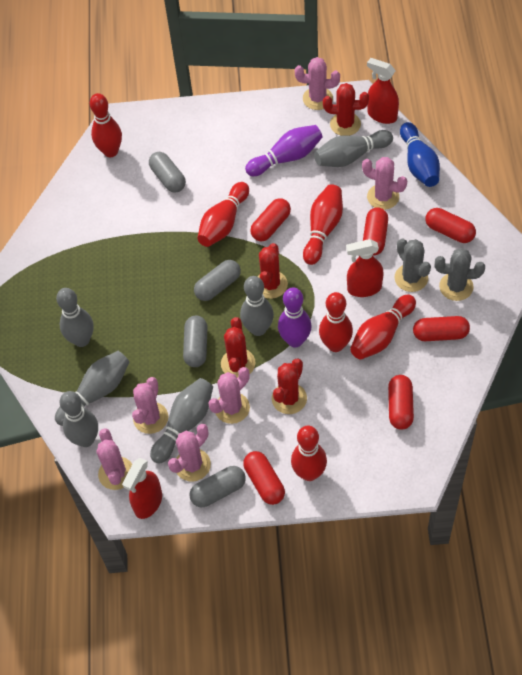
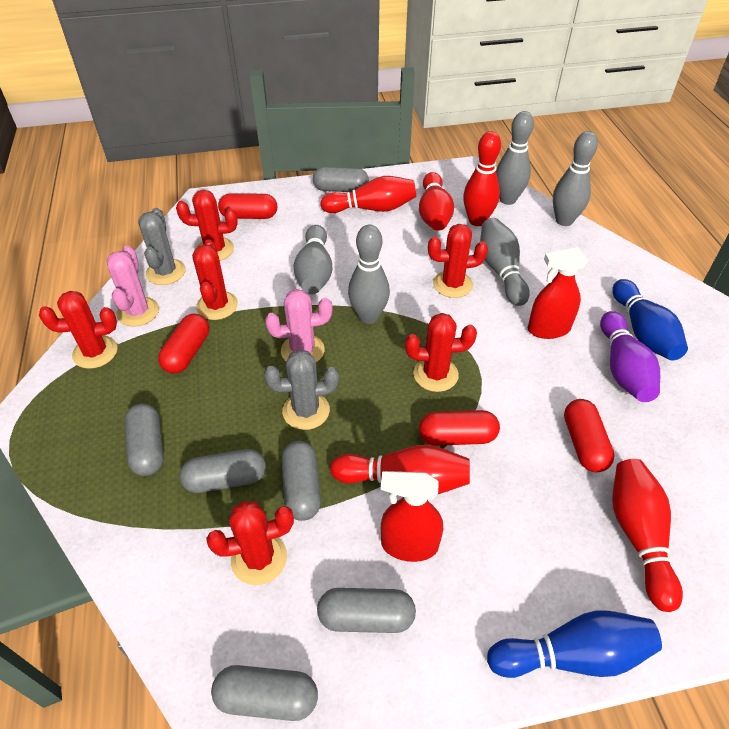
blue bowling pin: [400,122,440,187] = 1 -> [487,610,662,678] [612,279,688,361] = 2
grey bowling pin: [55,351,130,426] [56,288,94,347] [60,391,98,447] [150,378,213,464] [240,276,274,336] [314,130,393,167] = 6 -> [294,225,333,295] [348,225,390,324] [480,218,530,306] [496,111,534,205] [553,131,598,226] = 5
grey capsule: [149,152,186,193] [183,316,207,367] [190,466,246,507] [194,260,241,301] = 4 -> [124,403,164,476] [180,449,266,493] [211,665,318,721] [281,441,321,521] [313,167,369,192] [317,588,416,633] = 6
pink cactus: [96,428,132,490] [132,377,168,434] [168,424,211,482] [208,367,250,424] [295,57,340,110] [362,157,407,210] = 6 -> [106,245,159,327] [265,289,332,362] = 2
purple bowling pin: [245,125,323,176] [278,287,312,348] = 2 -> [600,311,660,402] = 1
red bowling pin: [90,93,122,157] [197,182,249,247] [291,426,327,481] [303,184,343,265] [319,292,353,352] [350,295,416,360] = 6 -> [320,176,416,213] [330,445,470,494] [419,172,454,231] [463,131,501,226] [612,459,683,612] = 5
red cactus: [221,317,255,378] [258,243,288,299] [272,359,307,414] [323,83,369,136] = 4 -> [39,291,117,369] [176,190,238,261] [192,239,238,320] [206,501,294,585] [405,313,477,392] [428,224,488,298] = 6
red capsule: [243,451,285,505] [250,198,291,241] [363,207,388,255] [388,375,414,430] [413,316,470,341] [425,208,476,243] = 6 -> [158,314,209,373] [218,193,277,219] [419,410,500,446] [564,399,615,472] = 4
red spray bottle: [122,458,162,519] [346,239,384,297] [367,58,399,124] = 3 -> [381,471,443,562] [528,247,589,339] = 2

